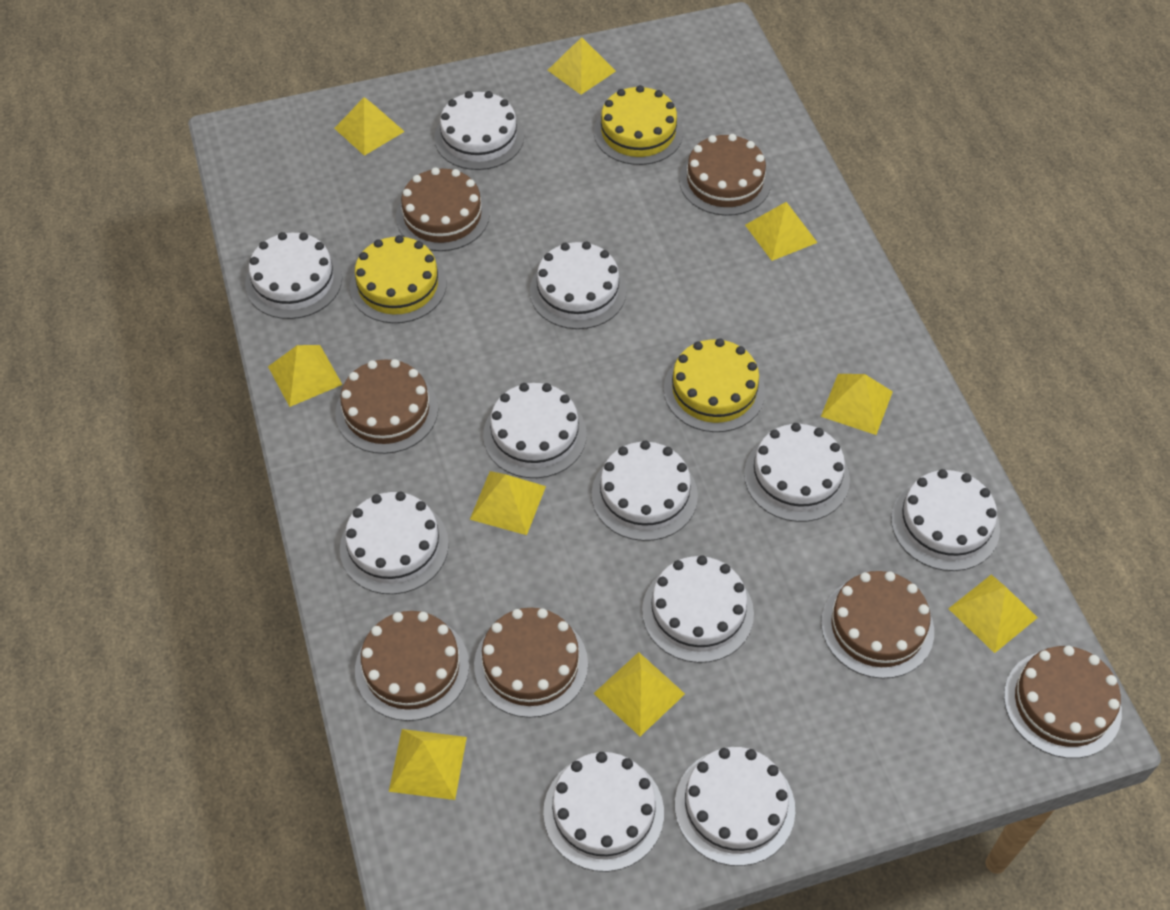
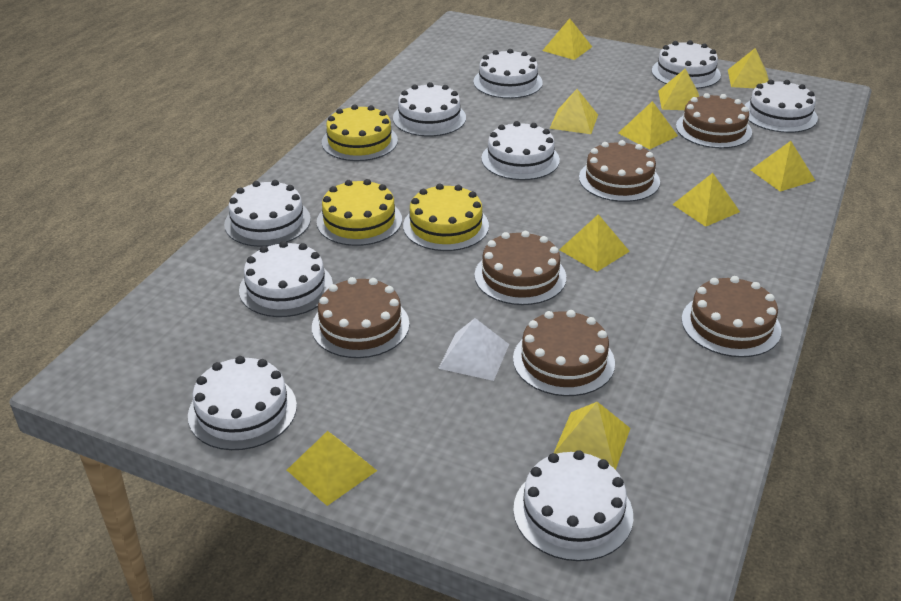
brown cake: [336,359,438,454] [355,611,469,721] [396,167,489,251] [474,608,588,718] [679,134,771,216] [821,571,934,679] [1004,646,1122,758] = 7 -> [312,277,409,358] [474,231,566,305] [513,310,615,396] [579,140,660,202] [676,93,752,148] [681,276,781,357] = 6
white cake: [245,232,342,319] [340,492,449,594] [434,91,524,170] [483,383,587,478] [530,242,627,329] [543,752,664,872] [592,441,698,541] [642,555,754,663] [675,747,795,866] [744,423,850,522] [891,469,1000,571] = 11 -> [188,356,297,450] [224,180,311,247] [239,241,333,317] [393,82,466,136] [474,49,543,99] [481,121,560,180] [513,450,633,561] [652,40,721,89] [745,80,818,133] = 9
white pyramid: none = 0 -> [438,318,509,381] = 1
yellow pyramid: [268,345,342,407] [334,97,405,156] [389,729,467,800] [470,471,546,535] [548,37,616,95] [593,652,685,736] [745,202,818,261] [821,374,893,435] [948,574,1038,653] = 9 -> [287,431,377,506] [542,18,592,60] [550,89,598,134] [554,402,631,470] [559,214,630,272] [618,101,678,150] [658,69,699,110] [672,173,740,227] [728,48,769,88] [751,141,816,192] = 10

